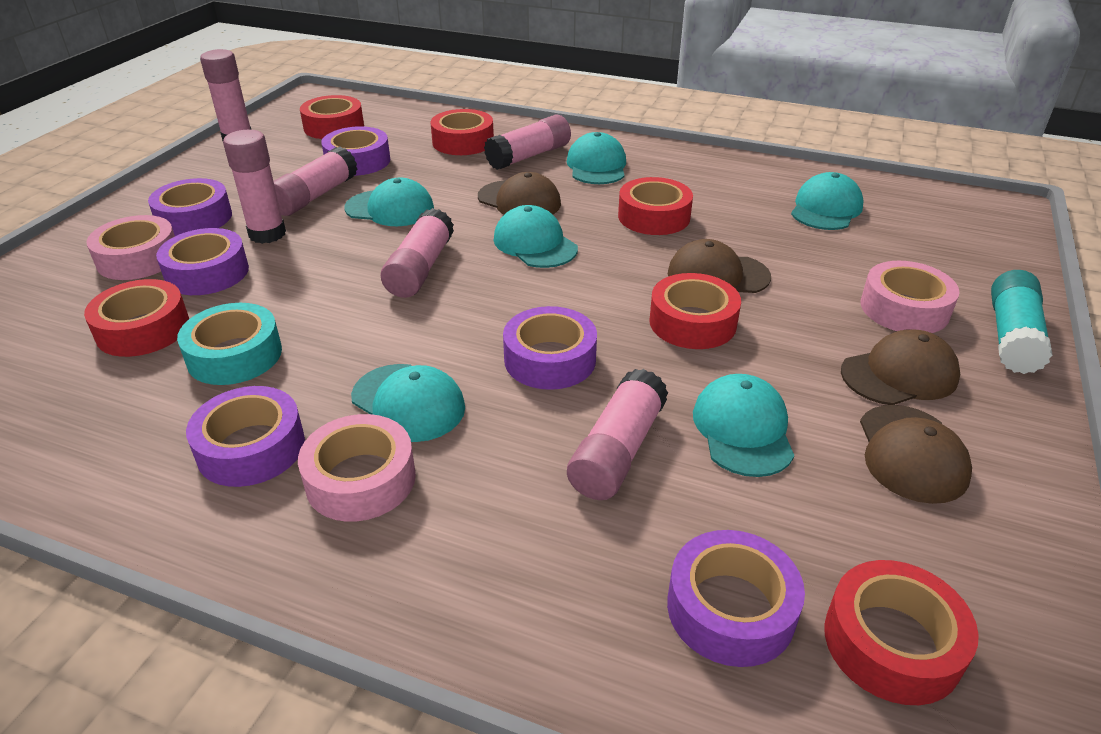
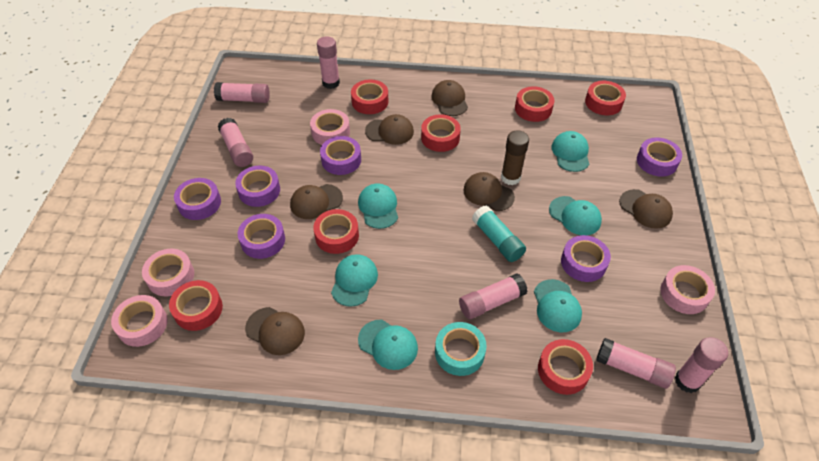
brown cap: [478,172,561,215] [668,239,771,293] [841,330,960,405] [860,405,972,504] = 4 -> [245,307,305,355] [290,184,343,219] [365,114,414,145] [431,80,468,116] [464,172,515,211] [619,189,673,229] = 6
brown glue stick: none = 0 -> [501,130,529,185] = 1
pink tape: [86,215,175,280] [298,414,416,522] [861,261,960,333] = 3 -> [111,295,168,347] [142,249,194,296] [310,109,350,145] [661,265,715,314] = 4
red tape: [84,279,189,357] [300,95,364,139] [430,109,494,155] [618,177,693,235] [649,273,741,349] [824,560,979,705] = 6 -> [169,280,223,331] [313,209,359,254] [351,79,388,114] [421,114,461,152] [515,86,555,122] [538,339,593,395] [585,81,626,115] = 7

